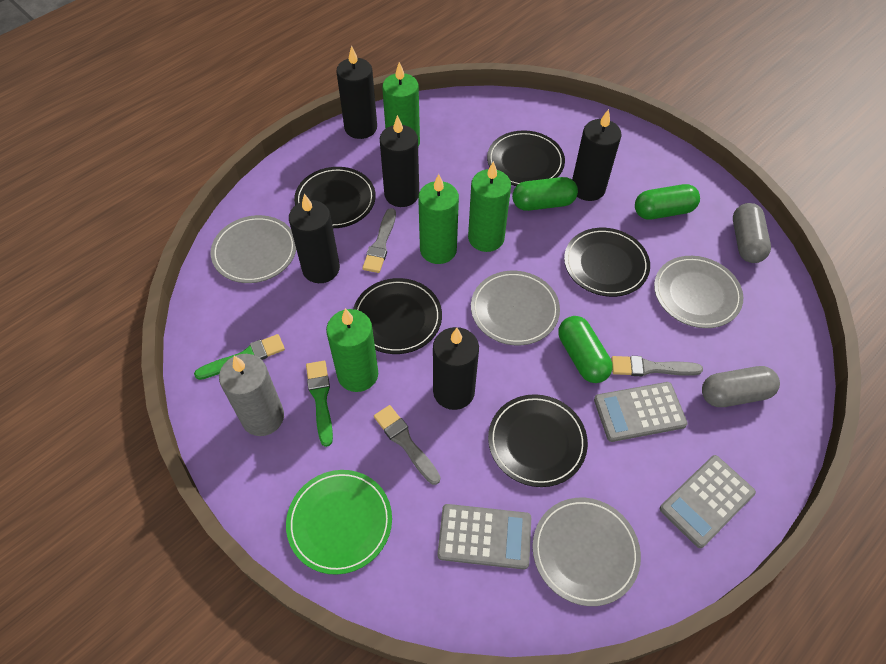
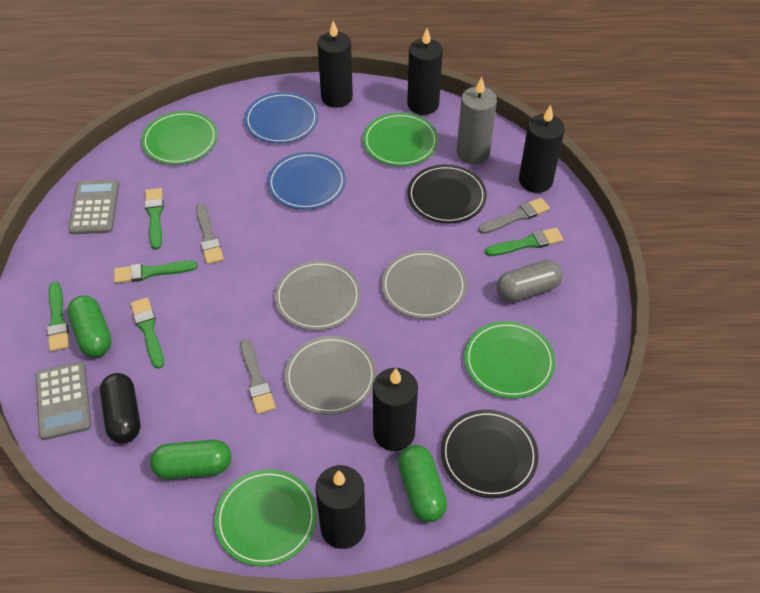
black capsule: none = 0 -> [100,373,140,444] = 1
black plate: [294,167,376,228] [353,278,442,354] [487,130,565,186] [488,394,588,487] [564,228,650,297] = 5 -> [407,164,487,224] [441,410,539,498] = 2
blue plate: none = 0 -> [244,92,318,144] [267,152,346,210] = 2
green brush: [194,334,285,380] [306,361,333,447] = 2 -> [47,282,69,352] [114,261,197,284] [130,298,164,369] [145,188,164,249] [485,228,563,256] = 5
green candle: [326,308,378,392] [382,62,420,147] [418,174,459,264] [468,161,511,252] = 4 -> none = 0
green plate: [286,470,392,575] = 1 -> [141,111,217,164] [215,469,317,566] [363,113,438,166] [464,321,556,398] = 4
grey calculator: [437,504,531,570] [594,382,688,442] [660,455,756,548] = 3 -> [35,362,91,440] [68,180,119,234] = 2
grey capsule: [702,366,780,407] [733,203,771,263] = 2 -> [497,260,563,302] = 1
grey plate: [211,215,296,283] [471,271,560,345] [532,498,641,606] [654,256,743,328] = 4 -> [275,260,361,331] [284,336,376,415] [381,250,467,319] = 3

